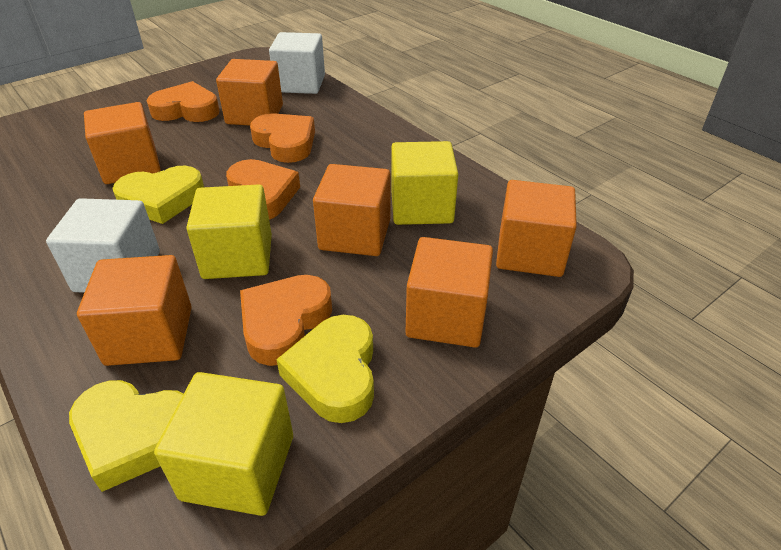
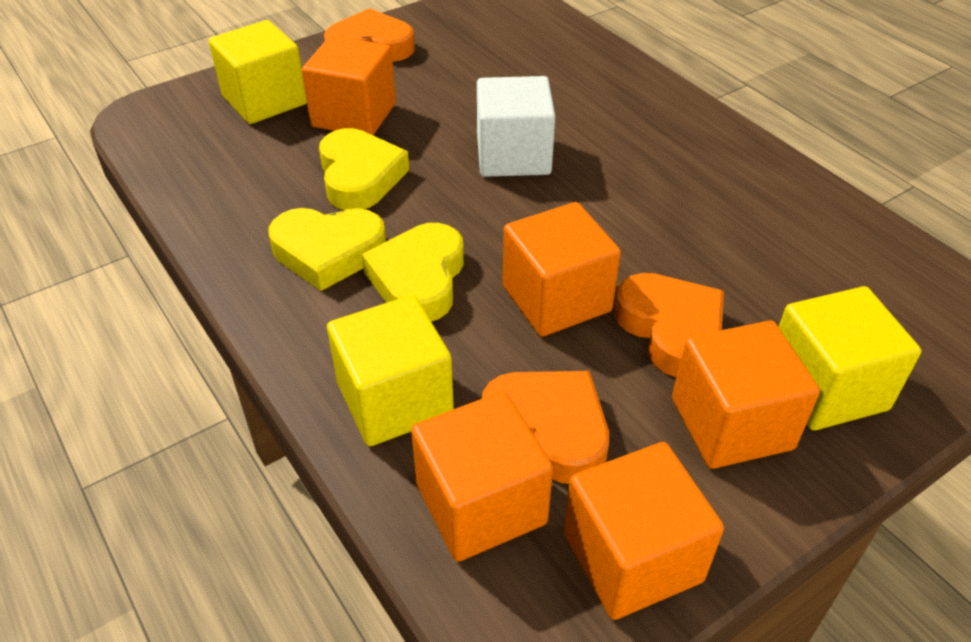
orange cube: [77,255,192,366] [84,102,161,184] [216,59,283,126] [313,164,390,256] [406,237,493,348] [496,180,577,277] = 6 -> [302,36,396,135] [411,392,553,562] [503,202,621,337] [564,442,724,620] [672,320,820,469] = 5
orange heart: [147,81,220,122] [226,159,300,220] [240,275,332,366] [250,113,315,163] = 4 -> [324,8,415,62] [482,371,609,484] [615,273,724,377] = 3
white cube: [46,198,160,293] [269,32,325,94] = 2 -> [477,76,555,177] = 1

